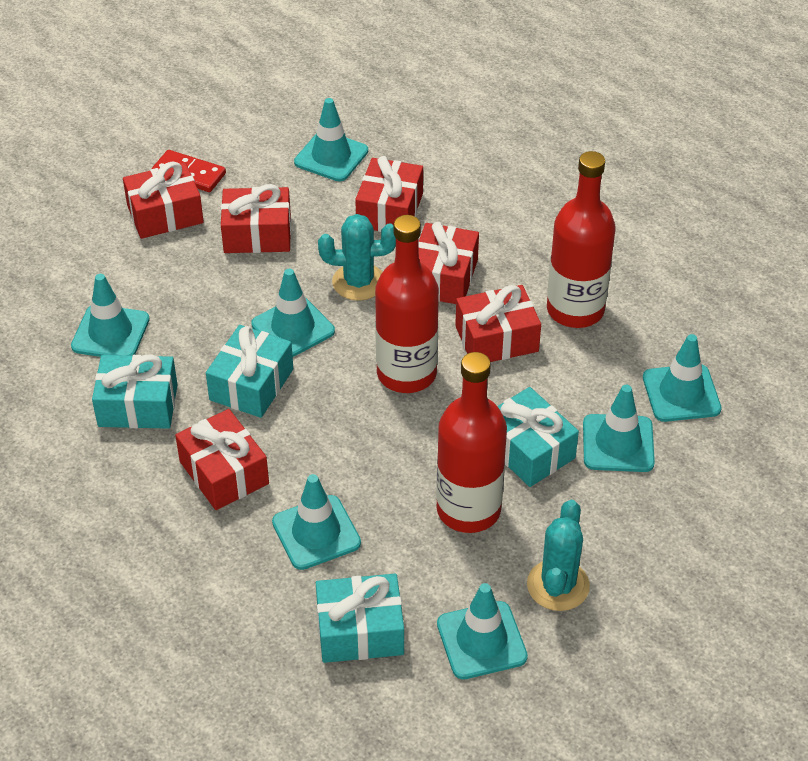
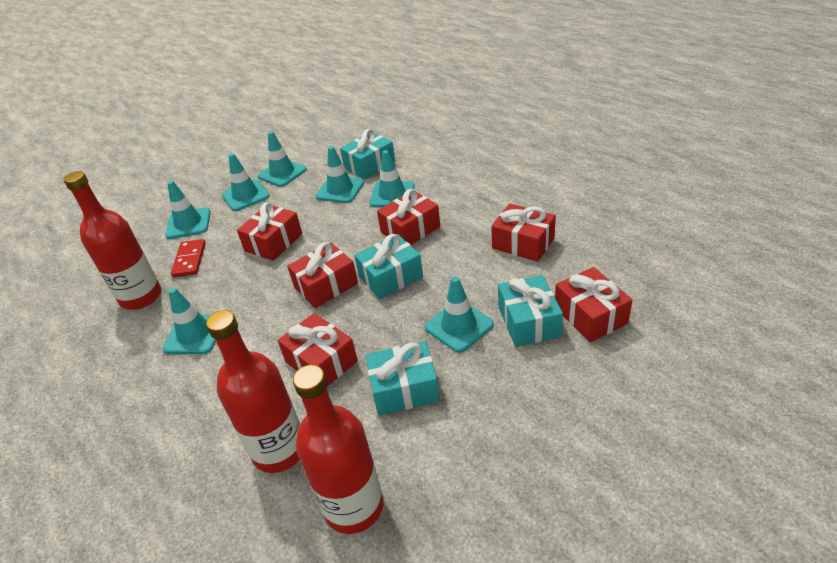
turquoise cactus: [318,214,396,301] [527,500,590,611] = 2 -> none = 0

